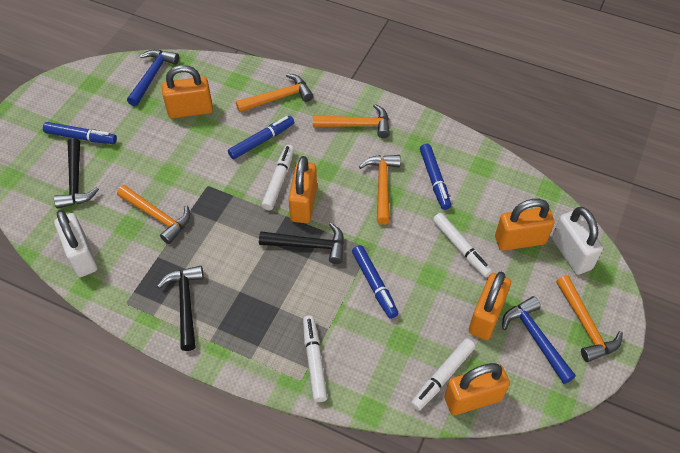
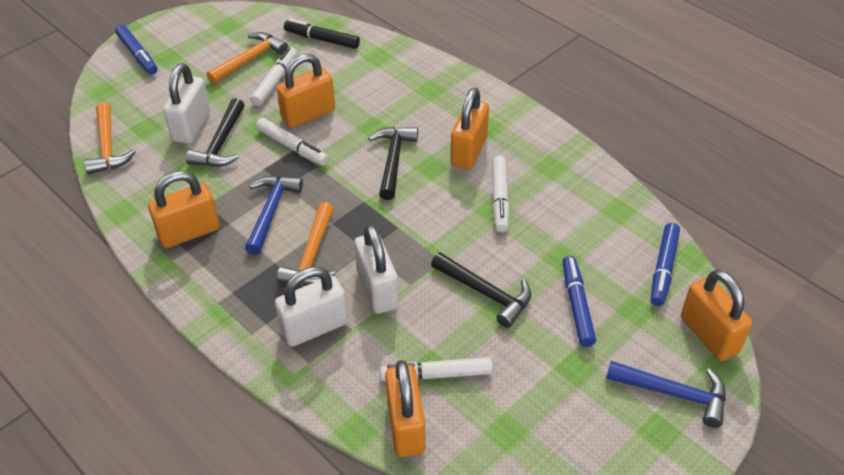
black marker: none = 0 -> [284,19,360,49] = 1
blue marker: [43,122,117,144] [228,116,294,159] [352,245,399,319] [420,144,451,210] = 4 -> [115,24,158,75] [562,256,596,347] [651,223,680,306] = 3
orange hammer: [117,185,190,244] [236,74,313,113] [313,104,390,138] [359,155,401,225] [556,275,623,362] = 5 -> [84,102,136,175] [206,32,288,84] [277,202,335,286] = 3
white padlock: [54,210,97,277] [552,207,603,275] = 2 -> [163,63,210,144] [275,267,348,347] [354,224,399,314] = 3

